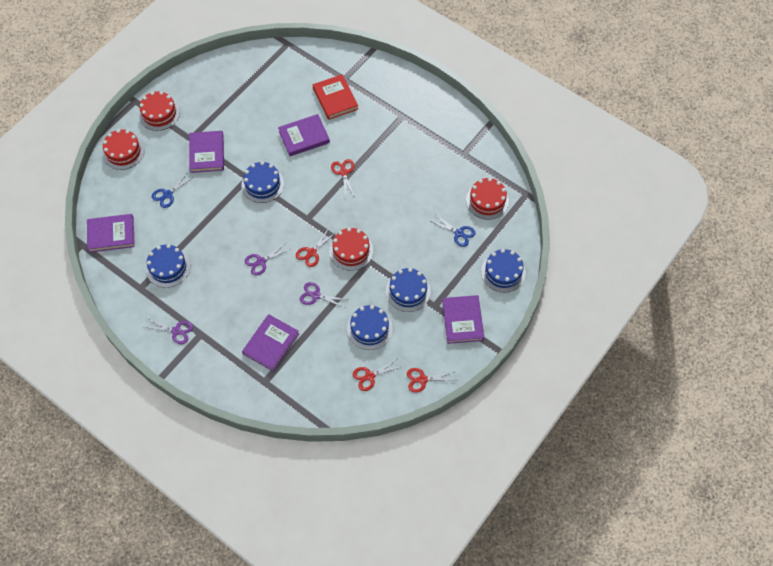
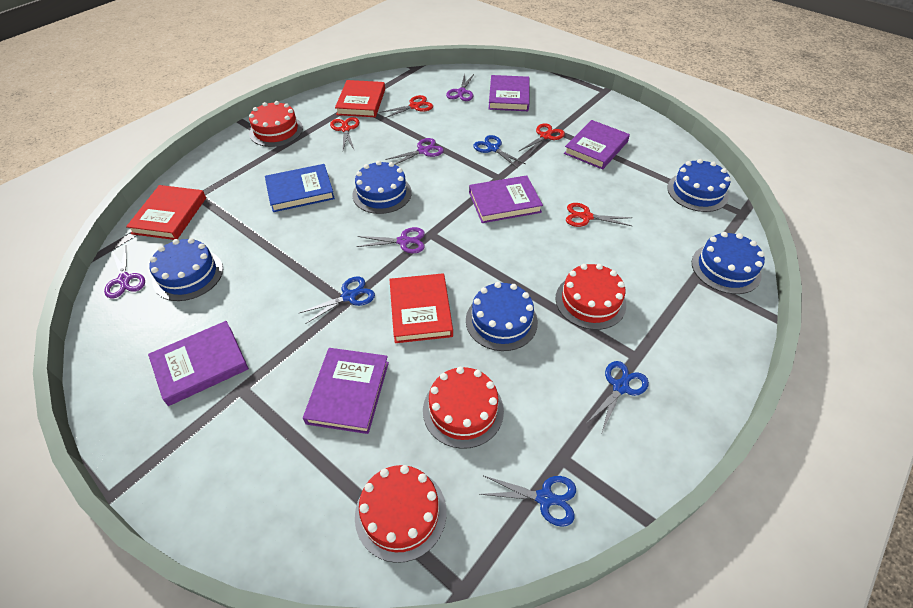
blue book: none = 0 -> [265,164,335,212] = 1
blue scissors: [152,172,194,208] [431,214,476,247] = 2 -> [299,276,375,324] [473,135,526,169] [479,475,576,527] [587,361,649,432] = 4
purple scissors: [145,318,193,344] [245,242,290,275] [300,282,348,308] = 3 -> [104,245,145,298] [356,227,425,253] [385,138,444,165] [446,73,474,101] = 4
red book: [313,74,358,120] = 1 -> [126,185,206,240] [335,80,385,117] [389,273,453,343] = 3

